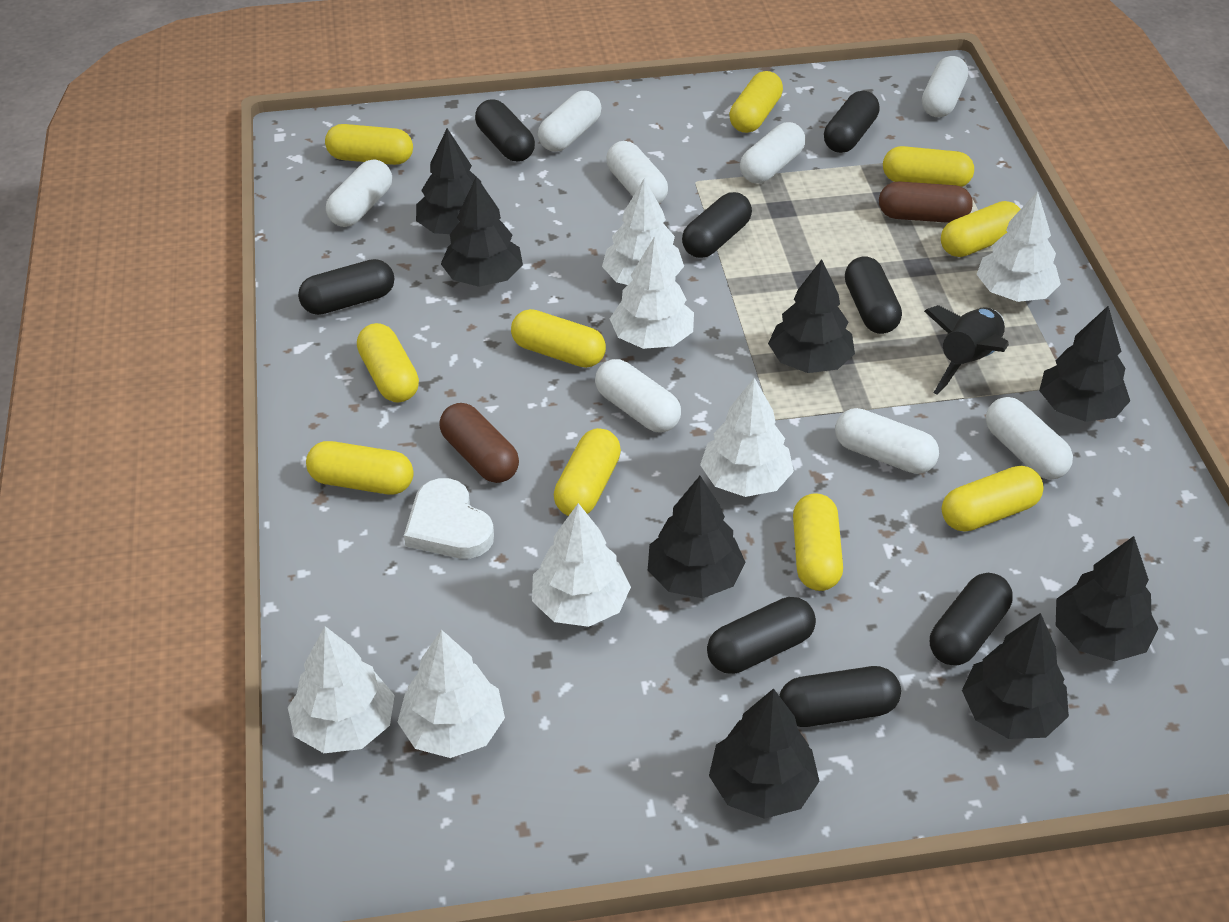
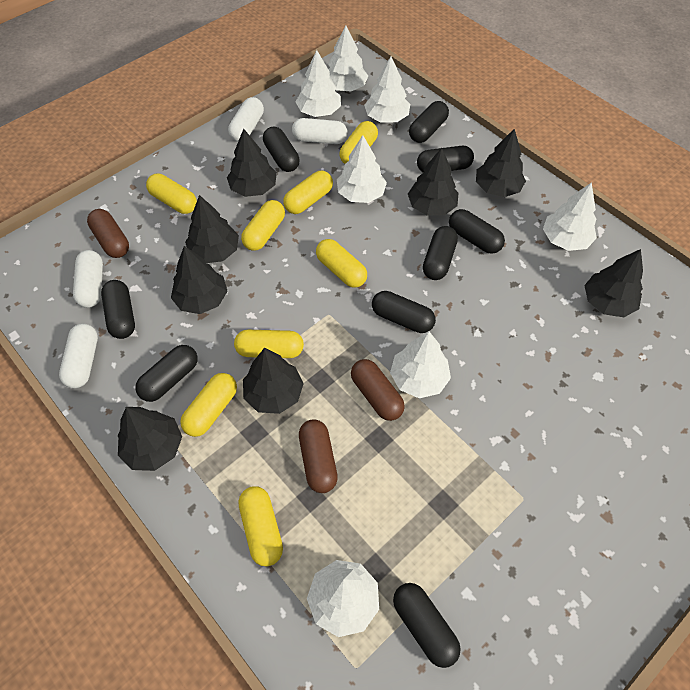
black capsule: [298,259,394,315] [475,99,535,162] [682,192,752,258] [707,597,816,674] [779,666,901,727] [824,91,880,153] [845,256,902,334] [930,573,1013,666] = 8 -> [101,280,135,339] [135,345,198,402] [263,127,300,172] [372,291,436,333] [393,583,461,668] [409,101,449,143] [417,146,474,173] [423,226,458,280] [449,209,505,254] = 9
black rocket: [924,305,1009,395] = 1 -> none = 0
brown capsule: [439,403,519,483] [879,181,973,223] = 2 -> [87,209,129,258] [299,420,338,493] [351,359,405,421] = 3
white capsule: [326,159,392,227] [538,91,602,152] [595,359,681,433] [606,141,668,204] [740,122,806,183] [835,408,939,474] [922,56,968,117] [986,397,1073,480] = 8 -> [59,324,98,388] [73,250,103,308] [228,97,264,142] [292,118,348,144] = 4
white heart: [404,478,494,559] = 1 -> none = 0
yellow capsule: [306,441,414,494] [325,124,413,165] [357,323,419,403] [511,309,606,368] [554,428,621,516] [729,71,783,133] [793,493,843,591] [883,146,974,187] [941,201,1020,257] [942,466,1044,531] = 10 -> [146,173,197,214] [180,373,237,437] [234,330,304,358] [238,486,283,566] [241,200,285,251] [283,171,333,214] [316,239,367,288] [339,121,378,164] = 8

